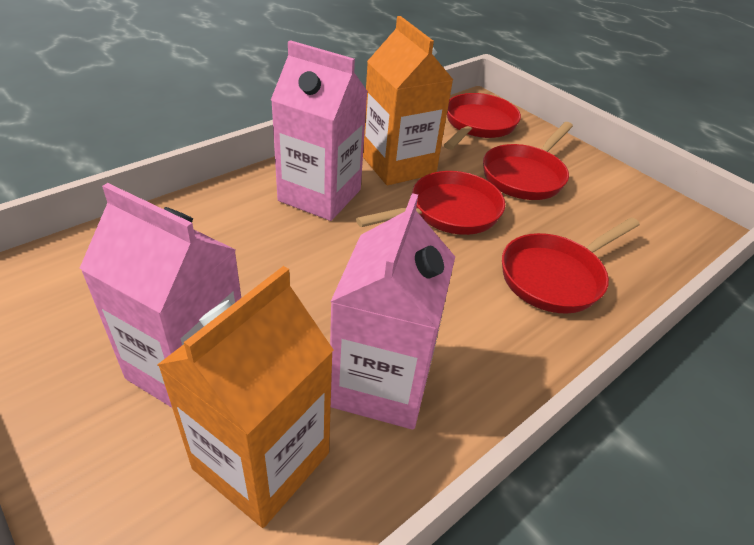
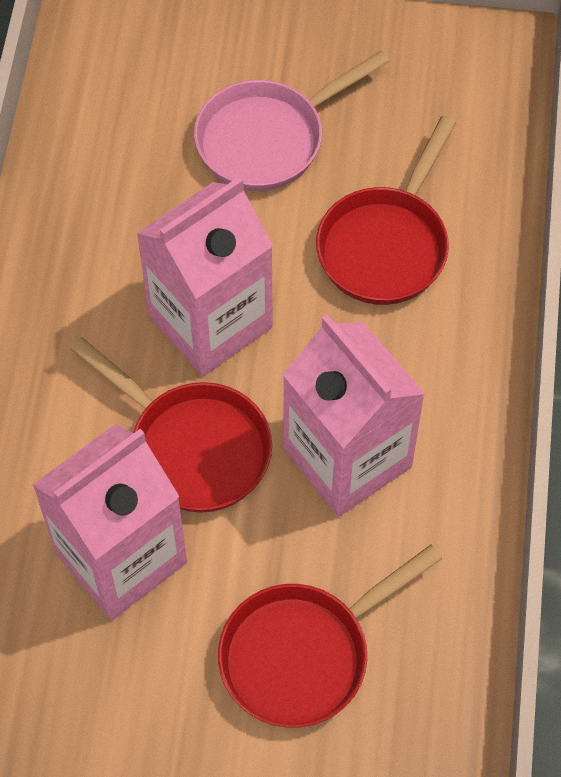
orange carton: [157,266,333,528] [363,16,453,185] = 2 -> none = 0
pink pan: none = 0 -> [194,50,390,191] = 1
red pan: [356,171,505,235] [444,93,521,150] [483,122,573,200] [502,217,640,314] = 4 -> [70,337,272,513] [218,545,442,728] [316,116,456,305] = 3

